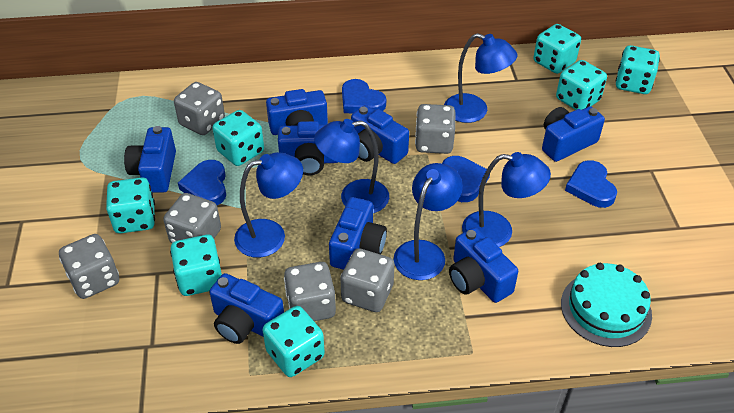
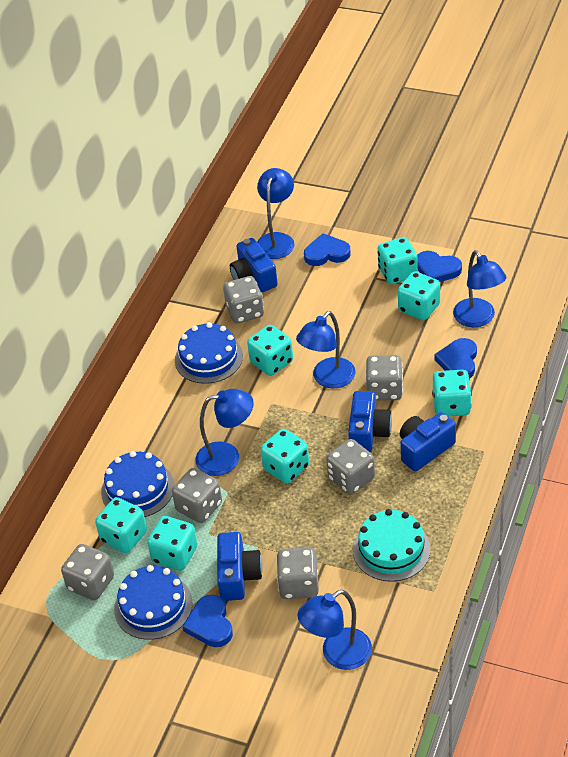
blue cake: none = 0 -> [101,451,174,517] [114,565,193,640] [175,322,243,384] = 3
blue camera: [124,126,176,193] [209,273,284,344] [266,89,328,135] [278,121,338,175] [329,197,387,270] [351,105,409,164] [449,228,518,303] [542,106,605,162] = 8 -> [217,532,263,601] [230,238,278,292] [348,391,392,453] [400,412,456,472] = 4

